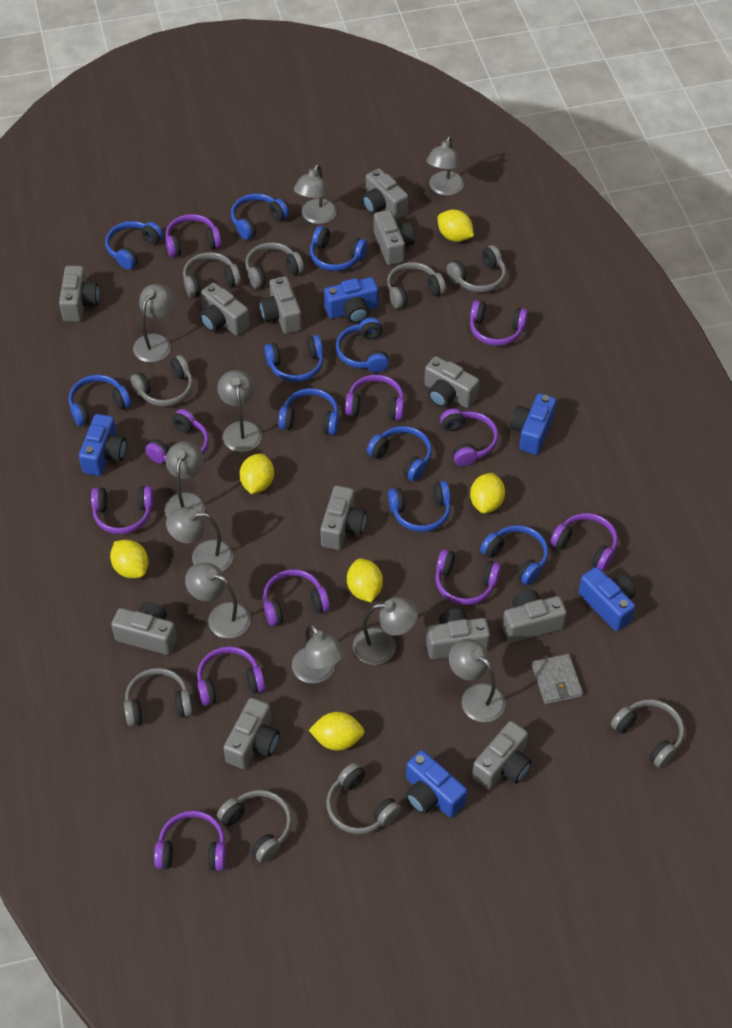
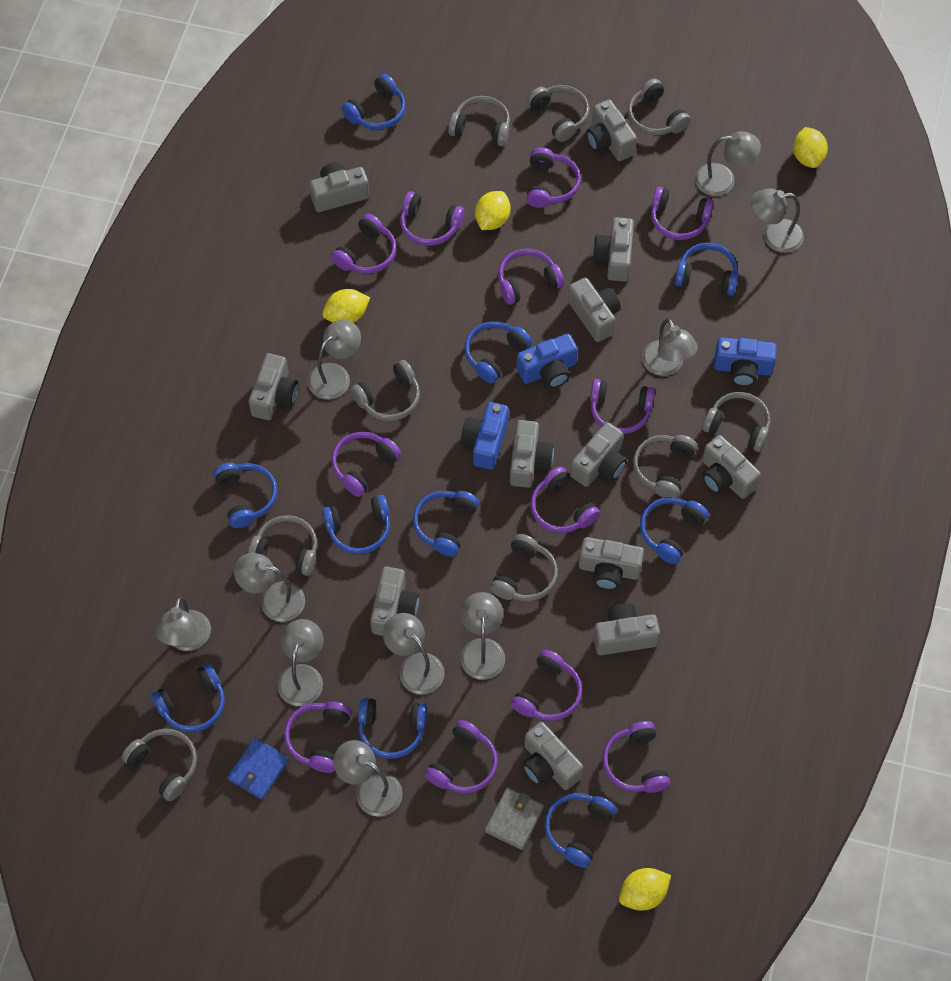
blue camera: [79,414,127,476] [324,277,378,323] [406,750,467,817] [510,393,556,455] [578,567,636,631] = 5 -> [461,402,509,470] [517,334,578,388] [714,337,777,387] = 3
blue wallet: none = 0 -> [227,738,289,800] = 1
purple headphones: [91,486,154,534] [145,409,209,463] [154,811,226,871] [165,214,221,257] [197,646,265,706] [263,569,330,626] [345,375,404,421] [435,549,501,605] [440,408,498,466] [470,300,528,346] [550,513,618,571] = 11 -> [284,702,351,773] [331,214,396,274] [331,432,401,497] [400,191,464,246] [425,720,498,793] [498,249,564,305] [511,650,582,721] [526,147,581,208] [530,467,600,533] [590,379,655,434] [602,721,670,793] [651,187,714,240] = 12
yellow lemon: [110,540,148,578] [240,453,274,494] [309,712,364,751] [347,558,383,602] [438,209,474,242] [470,473,505,514] = 6 -> [322,289,370,323] [475,191,510,230] [619,868,671,911] [793,127,828,168] = 4

